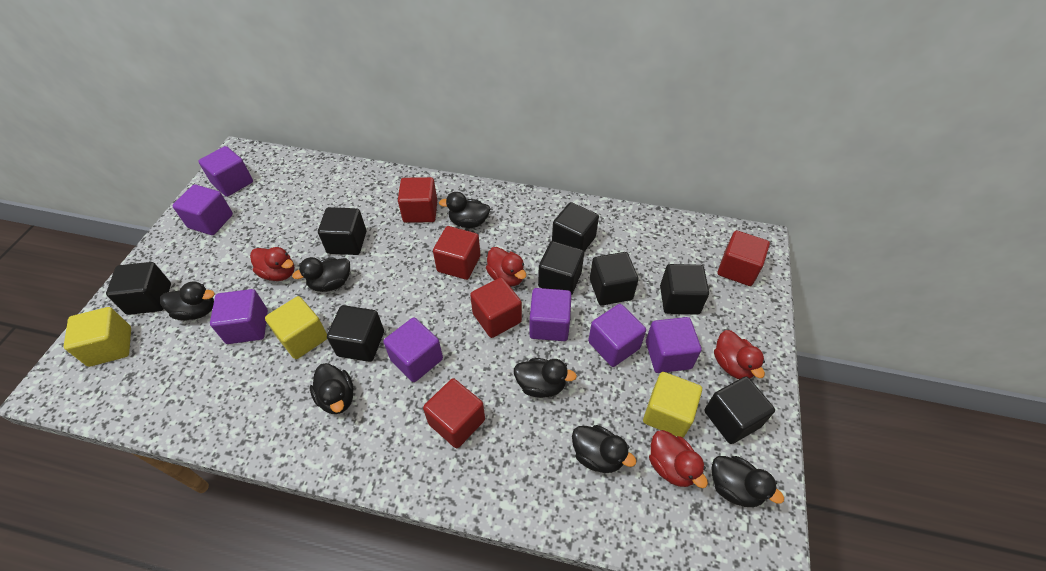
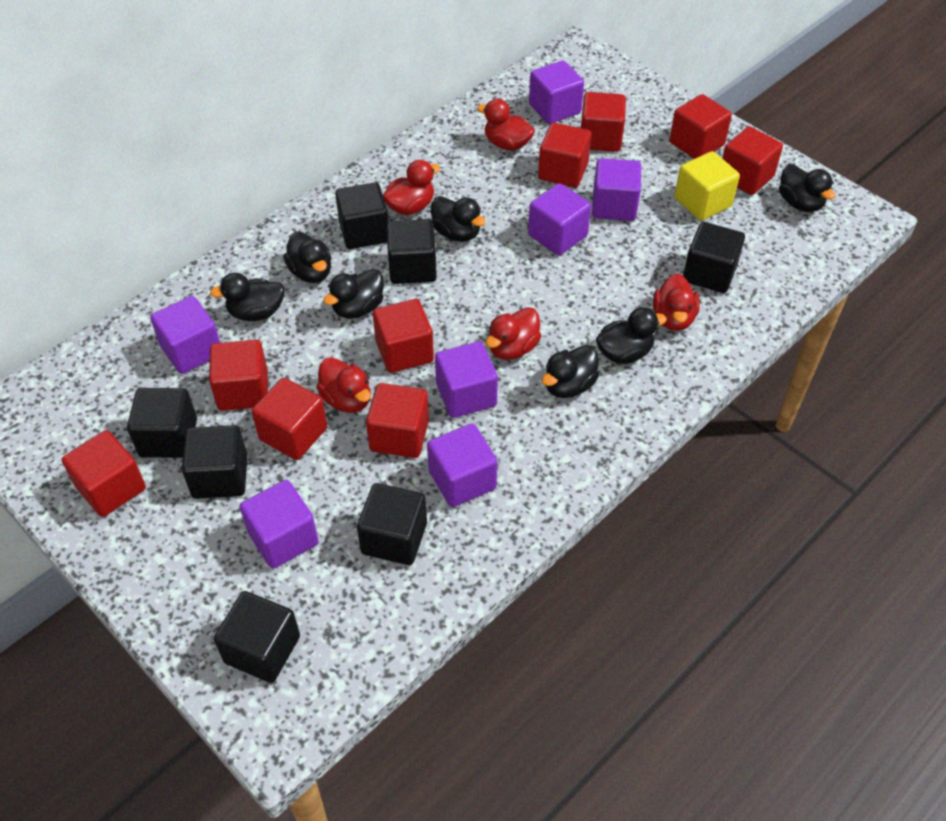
black cube: [106,262,171,315] [318,207,366,255] [327,305,384,362] [538,241,584,296] [552,202,599,252] [590,252,639,306] [660,264,709,315] [704,376,775,444] = 8 -> [127,388,197,458] [182,425,247,499] [214,591,300,683] [335,182,389,249] [357,483,427,565] [387,219,437,284] [683,222,745,293] = 7
red cube: [398,177,437,223] [423,378,485,448] [433,226,480,280] [470,277,522,338] [718,230,770,286] = 5 -> [62,430,146,517] [209,340,268,411] [252,378,327,460] [366,383,429,458] [373,299,434,373] [538,123,591,187] [581,92,626,152] [670,94,732,159] [722,126,783,195] = 9
red duck: [250,247,294,281] [486,247,526,286] [649,430,708,488] [714,330,765,379] = 4 -> [316,357,371,413] [383,160,440,215] [477,99,535,151] [486,307,541,360] [653,273,700,331] = 5
yellow cube: [64,307,131,367] [265,296,327,359] [643,372,702,438] = 3 -> [674,151,740,221] = 1

